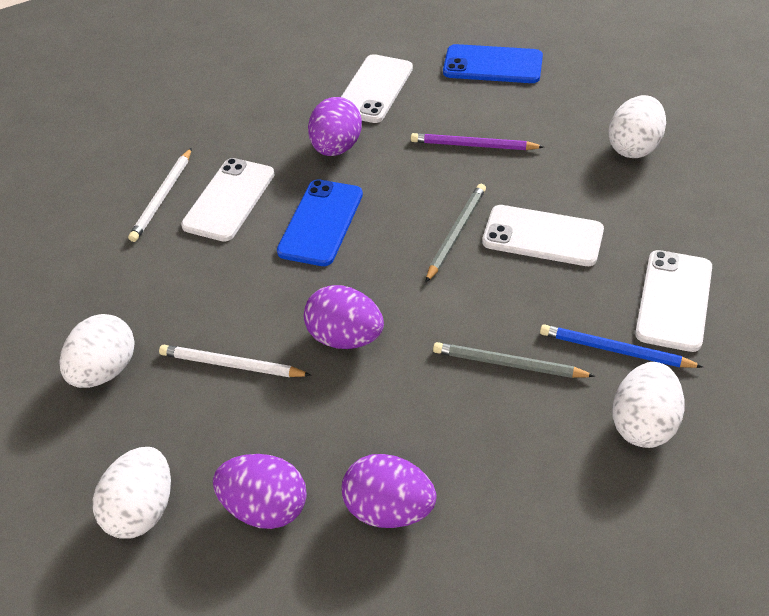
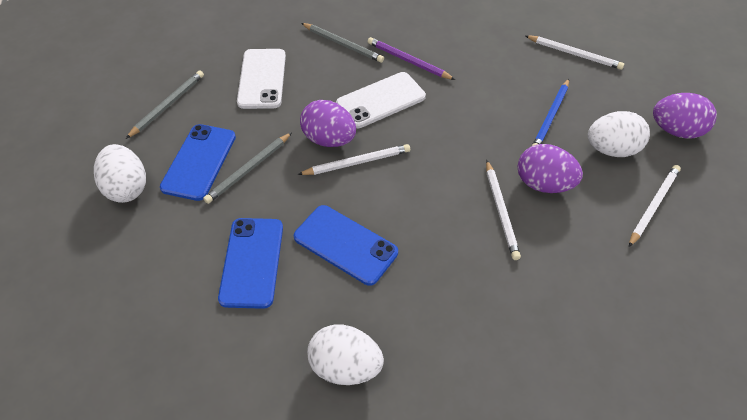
blue phone: [277,179,363,266] [443,44,543,83] = 2 -> [160,124,236,201] [218,218,283,309] [294,205,398,286] = 3
grey pencil: [425,184,486,283] [433,342,595,378] = 2 -> [126,71,204,139] [203,132,292,204] [301,23,384,63] = 3
purple egg: [213,454,307,529] [304,285,384,349] [308,97,362,156] [341,454,437,528] = 4 -> [300,100,356,147] [518,144,583,193] [653,93,717,139] = 3
white egg: [60,314,135,388] [93,447,171,539] [608,95,666,158] [612,362,685,448] = 4 -> [94,144,146,203] [307,325,384,385] [588,111,650,157] = 3
white pencil: [128,148,192,242] [159,345,311,377] = 2 -> [298,144,410,175] [486,160,521,260] [525,35,624,70] [629,165,681,247] = 4
white phone: [181,158,275,242] [341,54,413,123] [482,205,604,266] [635,250,712,352] = 4 -> [237,49,286,109] [336,72,426,128] = 2

